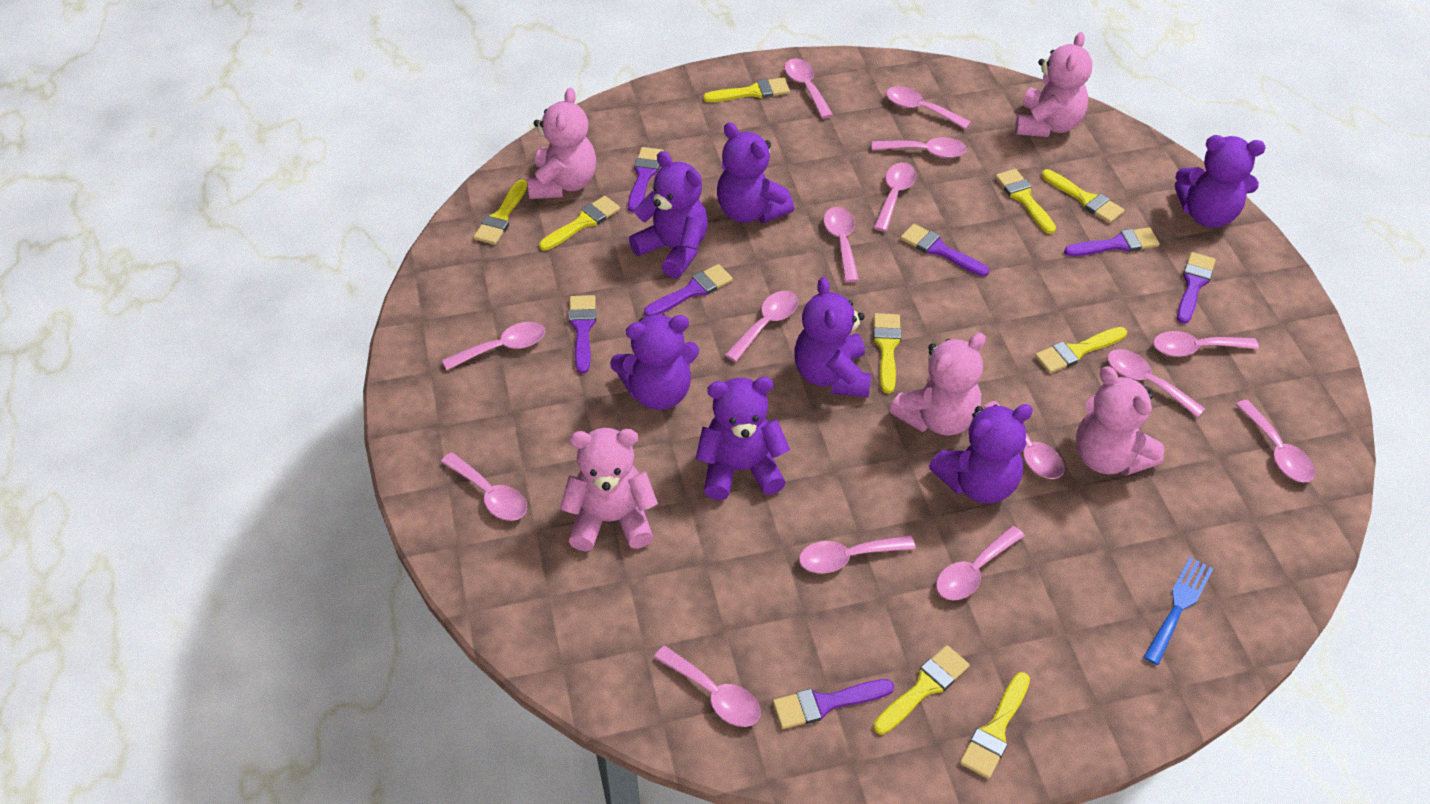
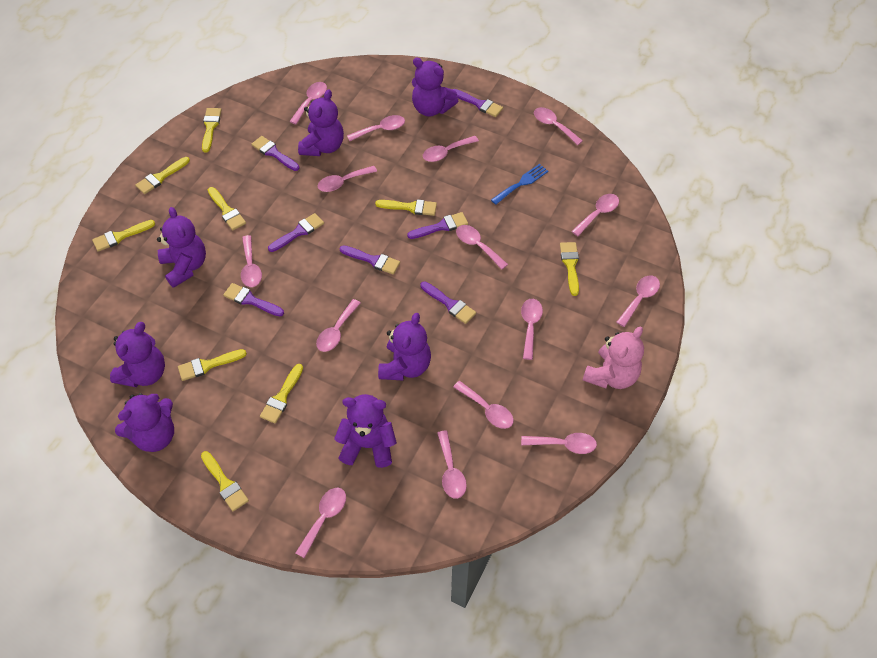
pink teddy bear: [528,88,596,199] [560,428,658,551] [890,333,986,436] [1015,32,1092,137] [1076,366,1165,476] = 5 -> [583,327,644,389] = 1

